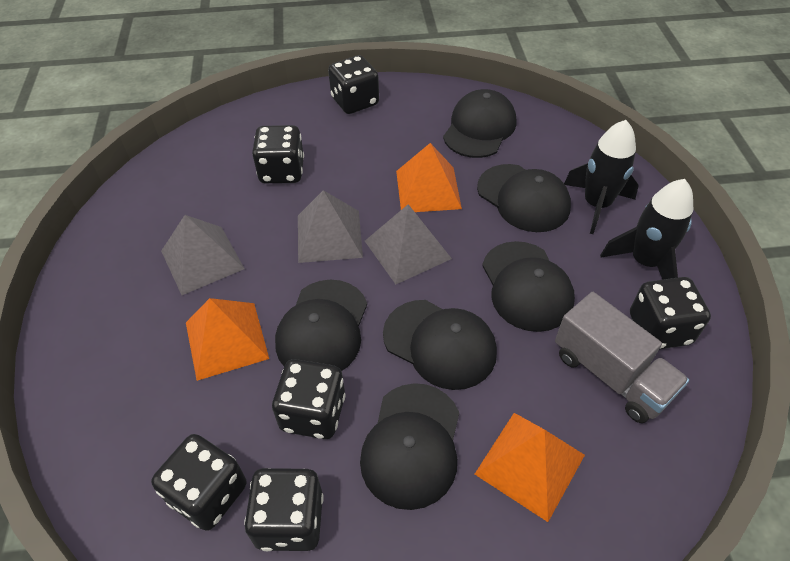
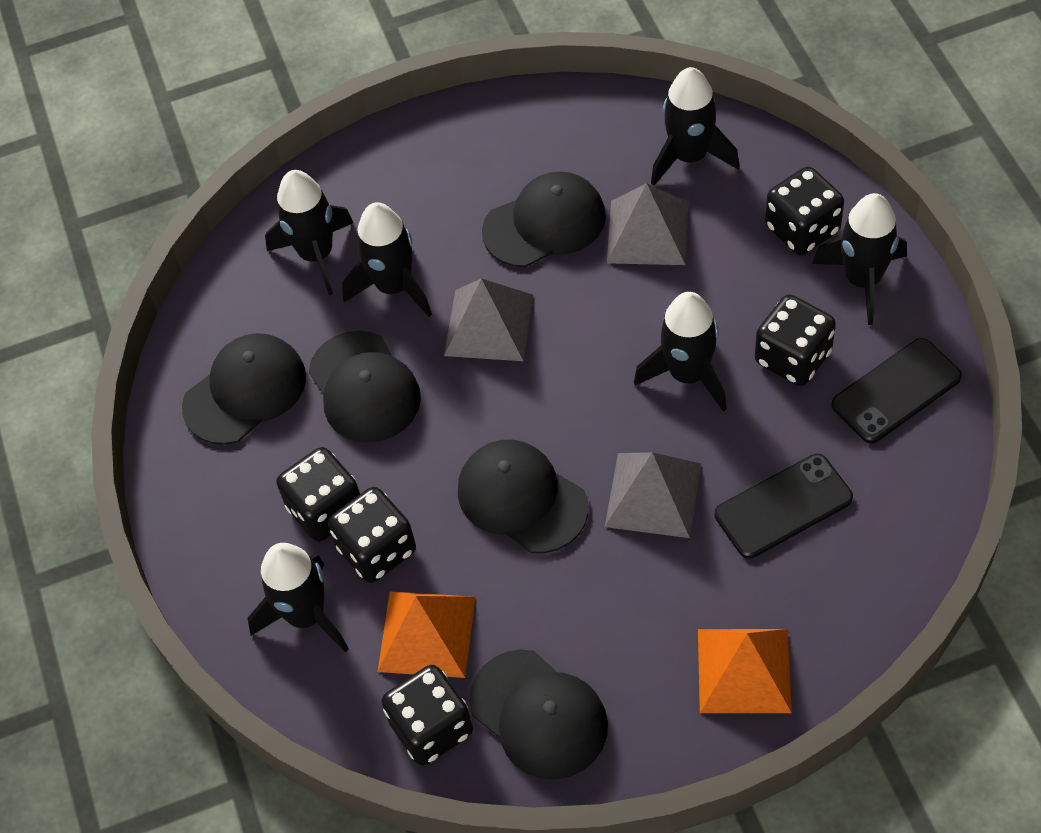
black cap: [275,280,367,371] [360,383,459,510] [383,300,497,390] [443,89,516,158] [477,164,571,232] [482,241,575,332] = 6 -> [182,333,306,445] [309,330,421,443] [458,440,588,553] [469,649,608,779] [482,172,606,268] = 5
black dice: [151,434,247,531] [244,468,323,551] [252,125,304,183] [272,359,346,439] [328,55,379,114] [630,277,711,349] = 6 -> [276,447,360,542] [328,487,416,583] [382,665,473,765] [755,294,836,386] [765,166,844,255] = 5
black phone: none = 0 -> [715,454,853,559] [831,338,962,443] = 2
black rocket: [564,120,639,234] [600,179,693,280] = 2 -> [248,543,349,653] [265,170,353,295] [342,202,432,317] [634,292,727,412] [651,67,740,186] [812,193,907,325] = 6
grey truck: [555,292,689,423] = 1 -> none = 0
orange pyramid: [186,298,269,381] [396,143,462,212] [475,413,585,522] = 3 -> [378,591,475,678] [698,629,792,713] = 2

